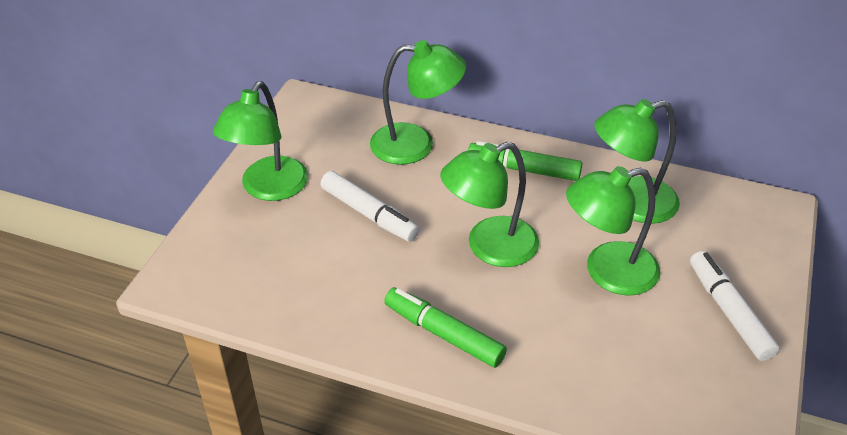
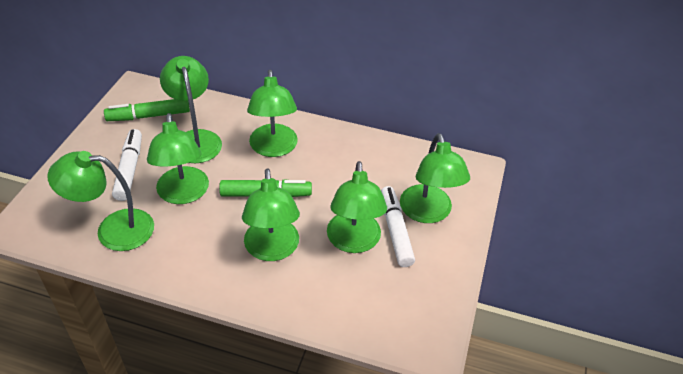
green lamp: [213,81,308,201] [370,40,466,165] [440,142,539,267] [566,166,660,296] [594,99,680,224] = 5 -> [47,151,154,251] [147,113,209,204] [160,56,222,163] [242,168,300,261] [247,70,298,157] [327,161,387,253] [400,133,470,223] = 7

